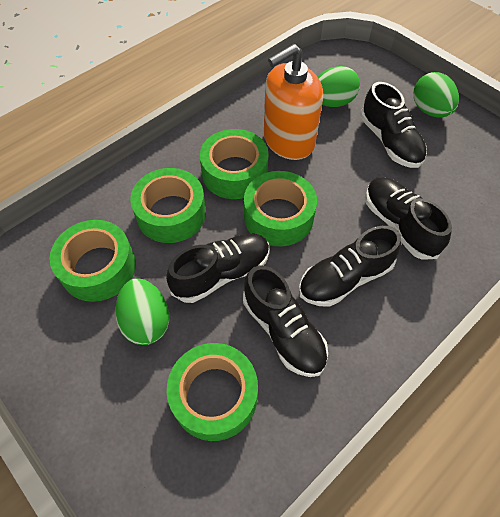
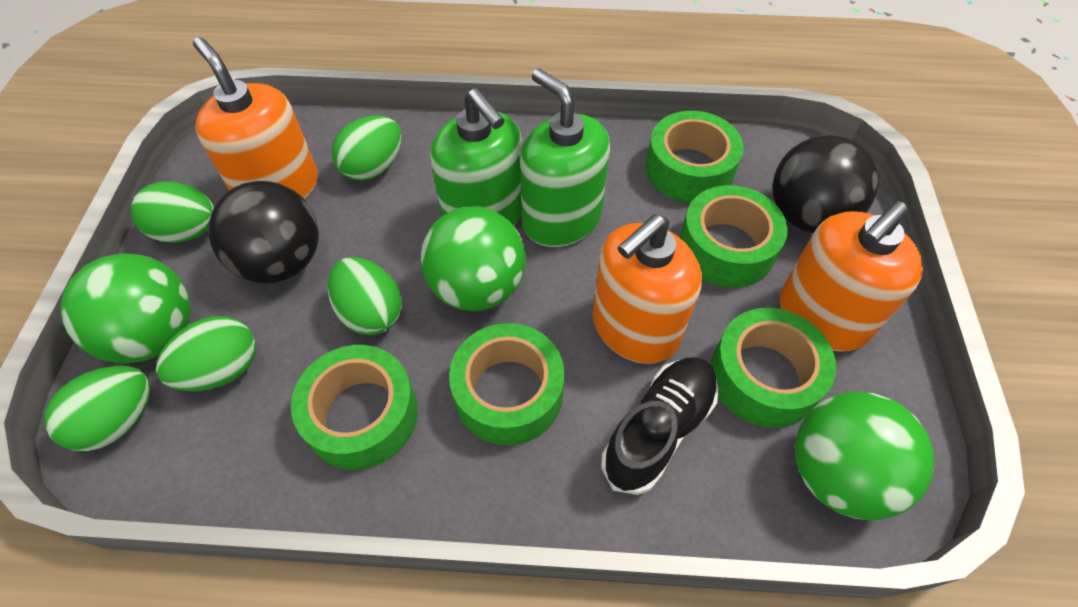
black ball: none = 0 -> [208,181,319,283] [772,135,878,233] = 2
black shoe: [166,234,270,303] [243,265,328,377] [299,226,401,307] [361,82,427,168] [365,177,452,260] = 5 -> [601,357,718,495] = 1
green ball: none = 0 -> [61,253,190,364] [421,206,526,311] [795,392,934,520] = 3
green egg: [115,278,169,345] [317,66,360,107] [413,72,459,118] = 3 -> [44,366,150,451] [131,181,214,243] [156,316,256,391] [328,257,402,335] [332,115,402,181] = 5
green soap dispenser: none = 0 -> [430,88,522,226] [520,68,610,247] = 2
orange soap dispenser: [264,44,323,160] = 1 -> [193,37,318,199] [592,214,702,364] [780,201,923,352] = 3

